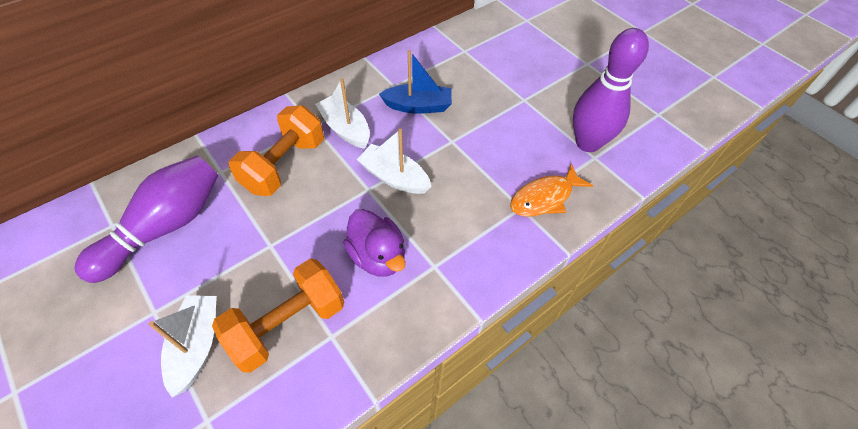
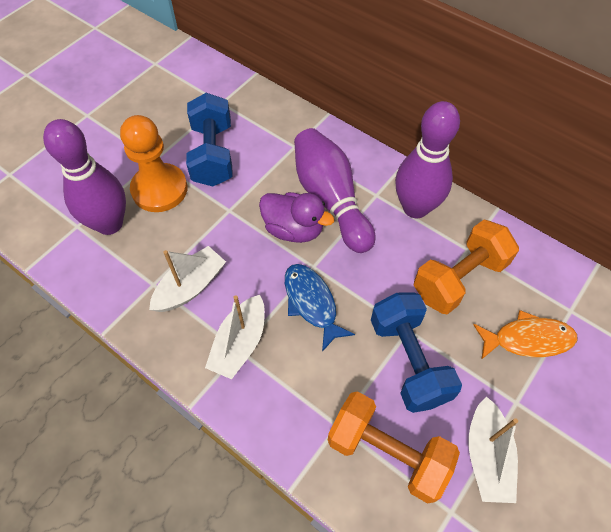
blue boat: [379,50,452,114] = 1 -> none = 0
blue dumbbell: none = 0 -> [186,93,233,186] [371,293,462,413] = 2
blue fish: none = 0 -> [285,264,355,352] = 1
orange pawn: none = 0 -> [120,115,188,212] = 1
purple bowling pin: [74,156,218,283] [573,28,649,152] = 2 -> [43,119,126,235] [294,128,375,253] [395,101,460,218] = 3

